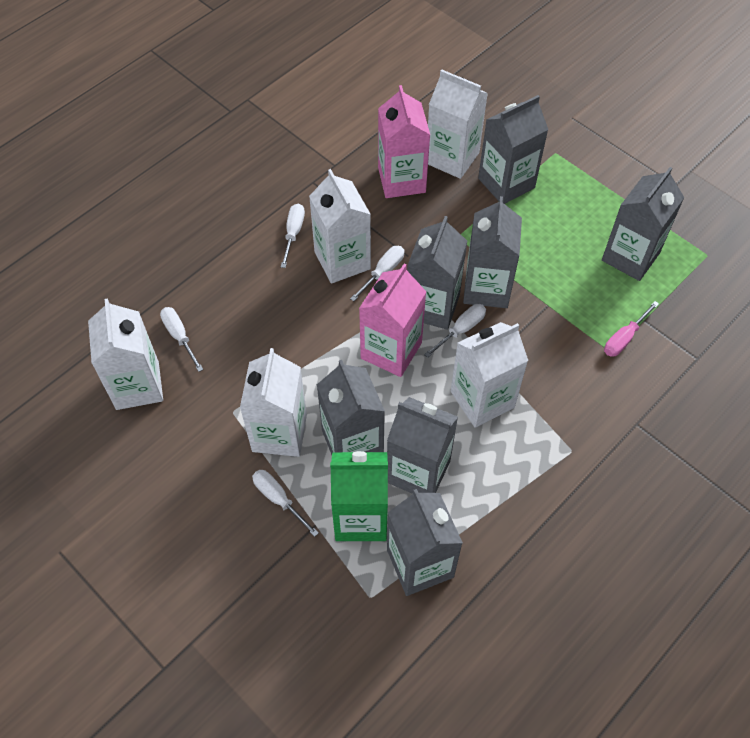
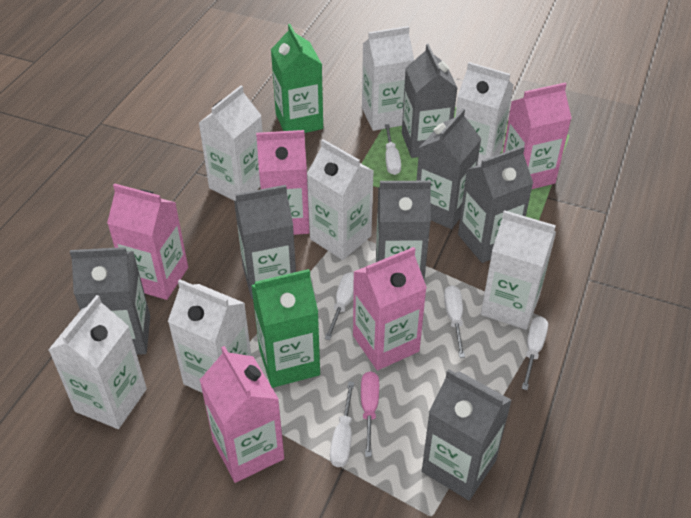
green carton: [330,451,388,541] = 1 -> [251,269,320,388] [271,24,323,133] = 2
pink carton: [359,264,426,377] [378,85,430,198] = 2 -> [107,184,188,300] [200,346,284,483] [256,130,309,235] [353,247,427,370] [503,83,572,189] = 5
white carton: [88,298,163,410] [240,348,307,457] [309,169,371,284] [428,69,488,179] [451,322,528,428] = 5 -> [48,295,147,429] [168,279,251,393] [199,85,263,201] [307,139,373,260] [362,26,414,131] [455,62,514,165] [481,210,556,330] = 7

